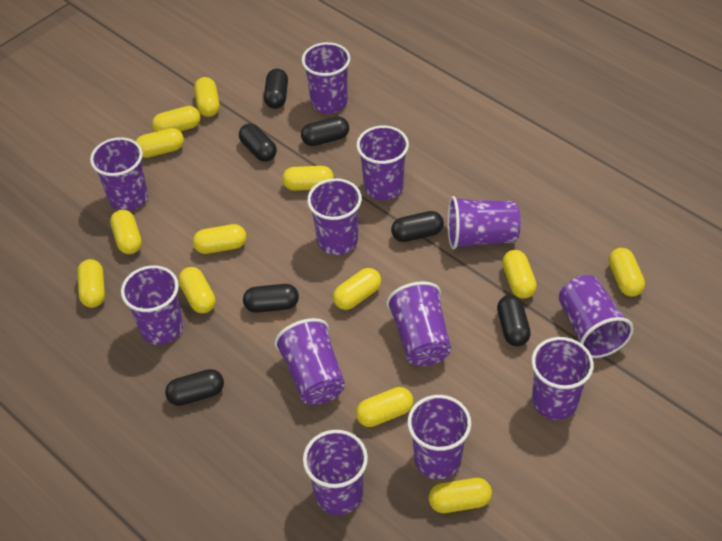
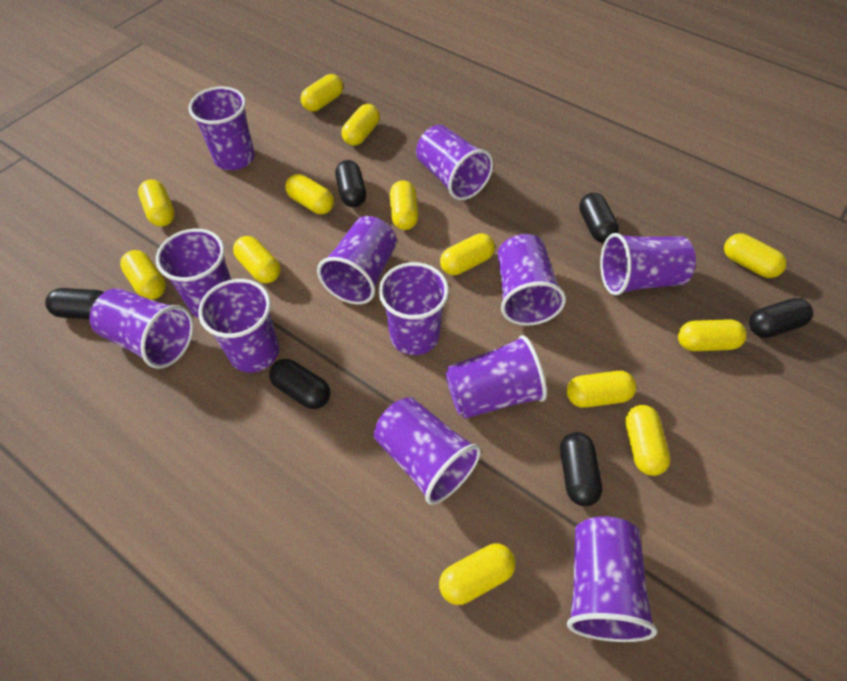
black capsule: [165,369,224,406] [239,123,277,162] [243,284,299,313] [264,69,288,109] [301,116,349,146] [391,211,444,242] [497,295,531,346] = 7 -> [45,288,104,319] [269,359,330,409] [335,160,366,207] [560,432,602,506] [579,193,619,243] [749,298,813,338] = 6

